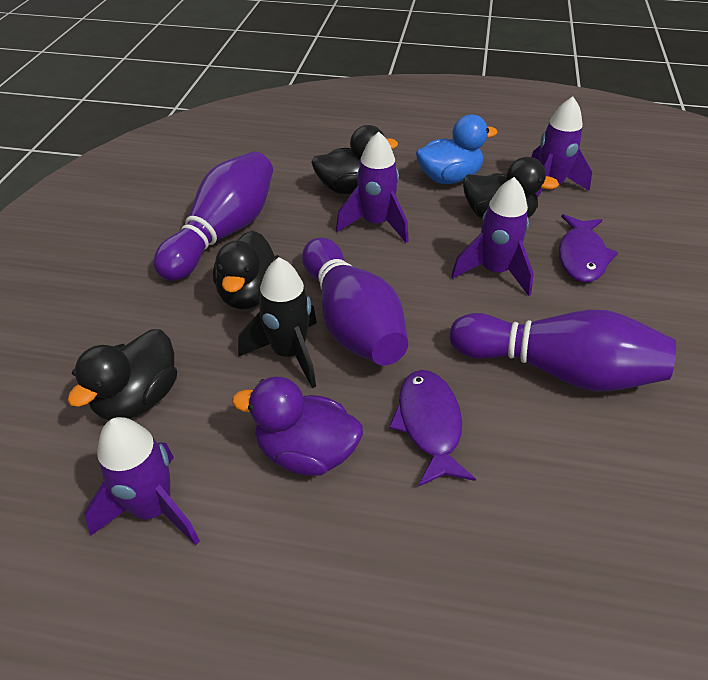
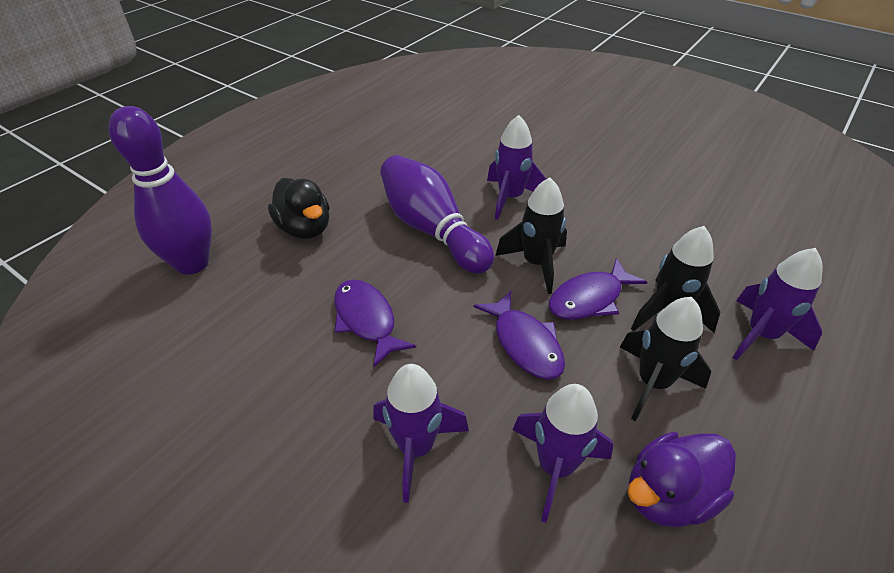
black duck: [68,329,177,420] [213,231,280,309] [311,125,398,194] [463,157,559,219] = 4 -> [268,178,330,239] = 1
black rocket: [238,257,317,388] = 1 -> [495,177,567,294] [619,297,711,421] [631,226,720,333] = 3
blue duck: [416,114,498,184] = 1 -> none = 0
purple bowling pin: [154,151,273,281] [302,238,408,366] [449,309,676,391] = 3 -> [108,106,212,275] [380,155,494,274] = 2
purple fish: [389,370,476,487] [559,214,618,282] = 2 -> [334,280,416,367] [474,291,565,380] [549,258,647,320] = 3

